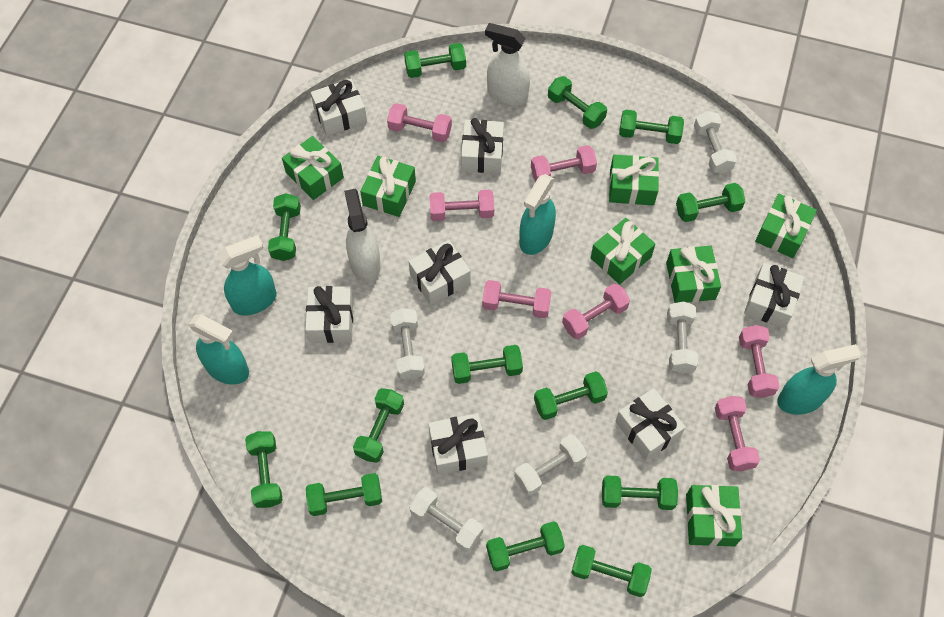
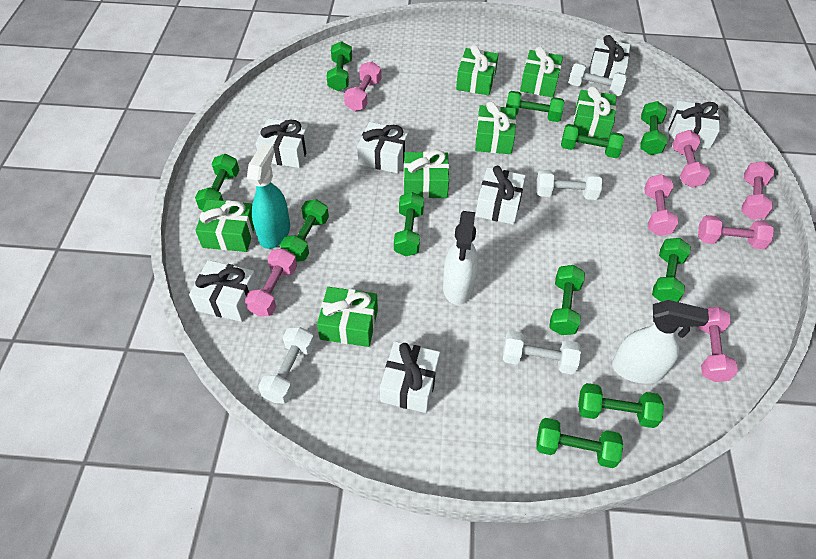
green dumbbell: [245,431,282,508] [268,193,301,261] [306,473,382,516] [353,388,404,463] [404,43,466,78] [451,345,523,384] [486,521,565,571] [534,371,608,420] [548,76,607,129] [571,545,652,597] [602,476,678,510] [619,110,684,144] [676,183,745,222] = 13 -> [195,154,239,210] [280,199,329,262] [327,41,352,91] [394,192,424,256] [506,91,564,122] [537,418,623,468] [549,265,585,335] [561,124,624,158] [578,383,664,428] [640,101,667,155] [652,238,691,302] = 11
turquoise spray bottle: [189,314,249,385] [218,235,277,316] [519,174,556,255] [777,344,861,415] = 4 -> [247,144,290,249] = 1
white dumbbell: [390,308,425,380] [409,487,483,552] [514,435,587,496] [667,301,698,373] [694,111,737,174] = 5 -> [259,327,315,404] [503,331,581,374] [536,170,602,200] [569,63,627,96] = 4

